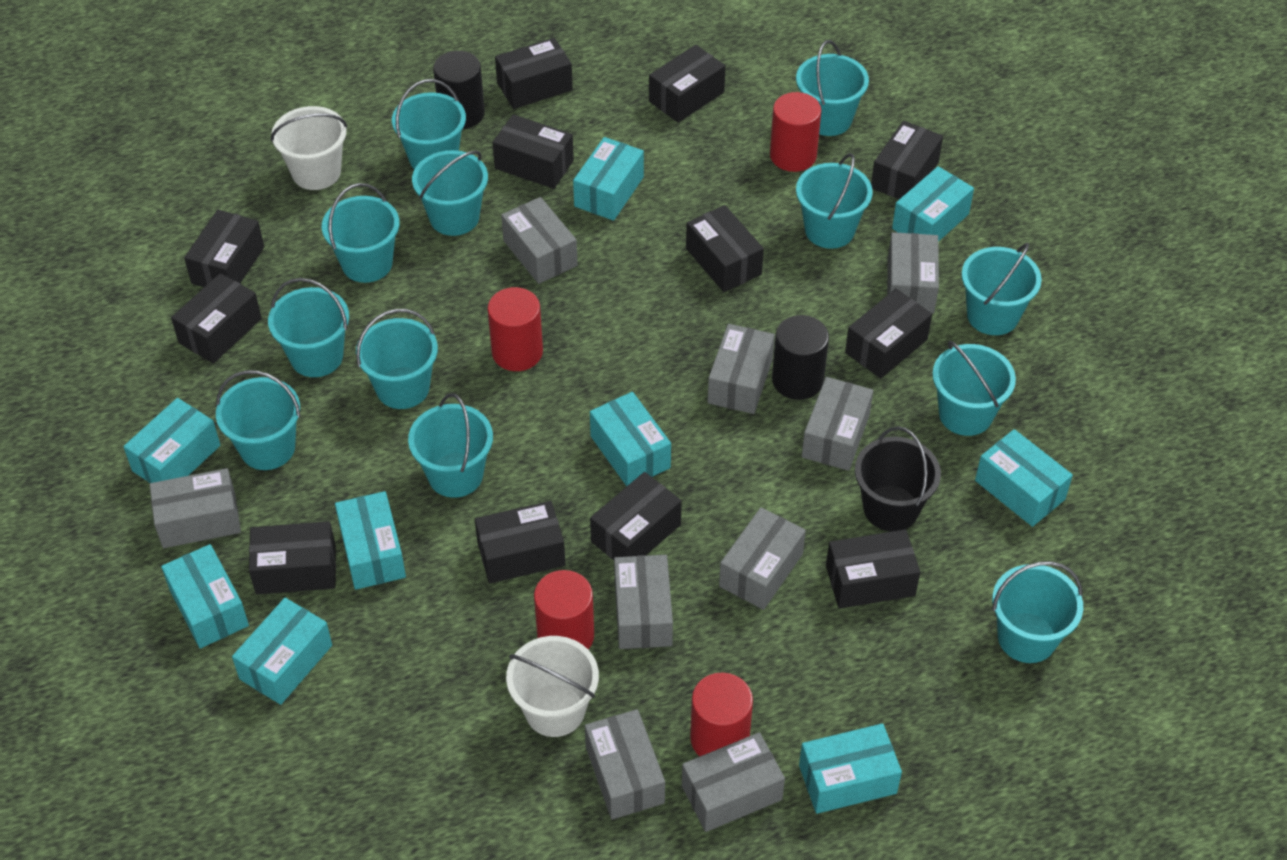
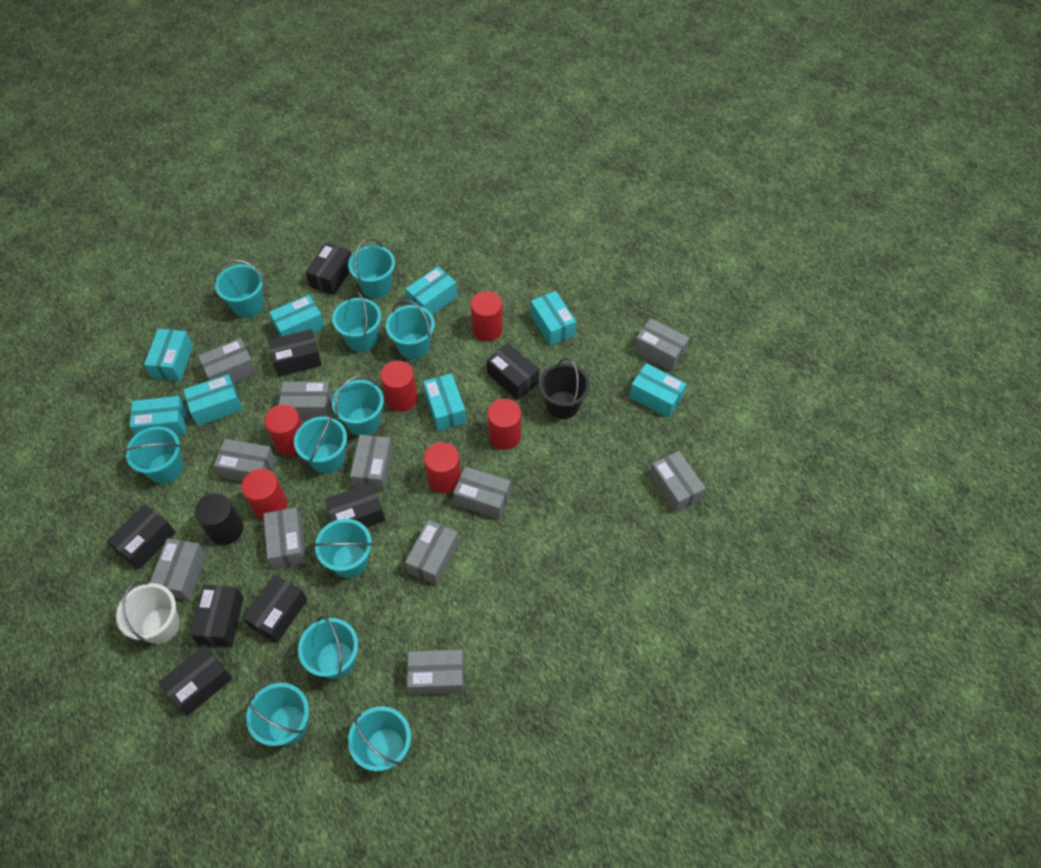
black box: [171,273,262,364] [184,210,264,287] [249,521,336,594] [475,501,565,584] [492,114,574,189] [495,38,573,109] [590,472,682,560] [649,45,726,123] [686,205,764,292] [826,529,920,609] [845,289,932,379] [871,121,943,199] = 12 -> [107,504,176,569] [158,645,232,716] [190,585,244,647] [243,575,307,643] [268,329,322,377] [306,242,351,295] [325,483,385,528] [486,343,539,400] = 8
black cylinder: [433,51,485,129] [772,315,829,400] = 2 -> [195,493,243,545] = 1
grey box: [150,468,241,548] [501,197,578,284] [585,709,665,819] [614,555,673,649] [682,732,785,832] [708,324,775,414] [719,507,806,610] [802,377,873,471] [887,232,939,314] = 9 -> [149,538,207,601] [198,338,257,383] [214,439,276,482] [263,507,306,569] [279,382,333,420] [350,435,393,491] [405,520,459,585] [407,650,464,695] [453,466,511,519] [634,318,689,371] [649,451,706,513] = 11
red cylinder: [488,287,543,371] [534,570,594,649] [690,672,753,756] [770,92,821,172] = 4 -> [241,469,287,520] [264,404,302,456] [380,361,418,411] [424,442,461,494] [471,291,503,341] [487,399,521,450] = 6
turquoise box: [123,398,220,483] [161,544,249,648] [232,598,332,705] [335,491,406,590] [573,137,644,221] [590,392,671,486] [799,723,902,814] [892,166,974,242] [975,429,1073,527] = 9 -> [130,396,187,436] [144,329,193,381] [183,374,243,426] [269,295,325,337] [405,266,458,315] [423,373,467,431] [531,291,576,346] [629,363,686,418] = 8
turquoise bucket: [216,370,301,470] [268,278,349,377] [322,183,399,283] [356,309,438,409] [392,79,466,169] [408,393,493,498] [412,150,488,236] [796,40,869,136] [796,153,873,249] [932,341,1016,436] [961,243,1042,335] [992,561,1083,663] = 12 -> [123,426,183,484] [214,259,264,318] [246,683,309,746] [294,415,347,473] [298,616,358,679] [313,519,373,578] [332,291,381,352] [332,375,384,436] [348,238,395,298] [348,706,411,771] [386,300,435,359] = 11
white bucket: [271,106,347,190] [506,636,599,737] = 2 -> [116,581,180,644] = 1

